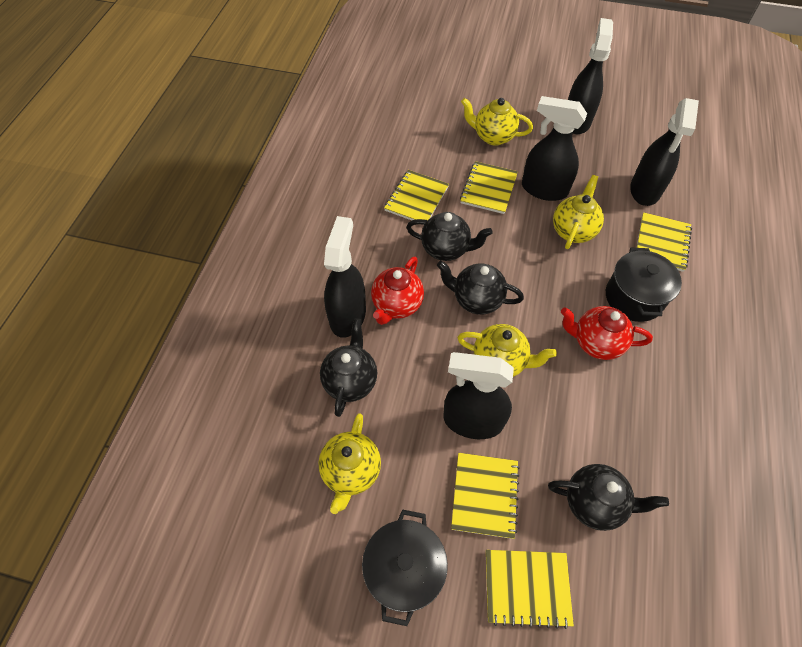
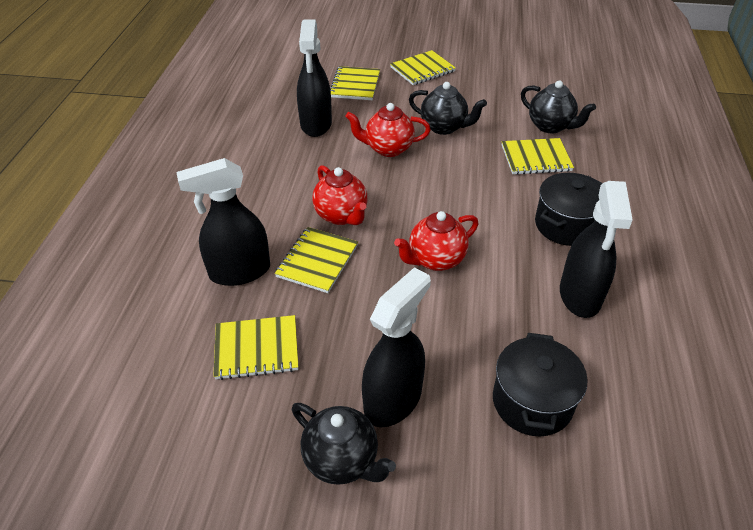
black spray bottle: [324,216,366,338] [444,352,514,439] [522,96,587,201] [568,18,613,134] [630,98,699,206] = 5 -> [176,158,270,286] [297,19,332,137] [362,267,431,428] [560,181,633,318] = 4
black teapot: [320,318,377,417] [406,212,493,261] [437,261,524,315] [548,464,669,531] = 4 -> [292,403,396,485] [409,82,487,135] [521,80,596,133] = 3
red teapot: [371,257,424,325] [561,306,653,360] = 2 -> [312,165,368,225] [346,103,431,157] [394,211,478,271] = 3
yellow teapot: [318,413,381,514] [458,324,557,377] [461,98,533,146] [553,175,604,249] = 4 -> none = 0

